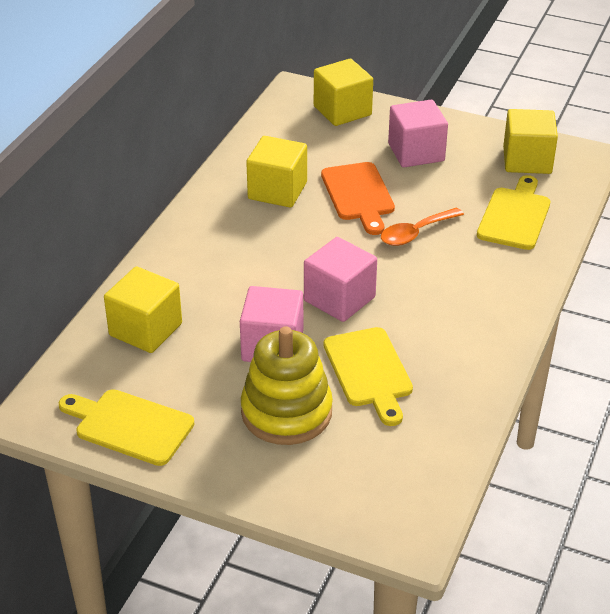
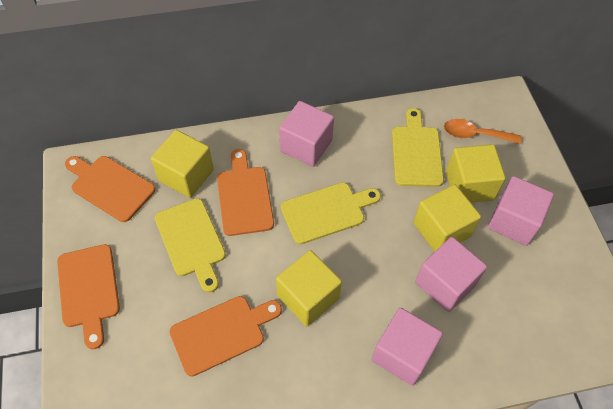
orange cutting board: [321,162,395,235] = 1 -> [57,244,120,349] [65,156,155,222] [170,296,282,377] [217,149,274,236] = 4
pink cube: [240,286,303,362] [304,237,377,322] [388,100,448,167] = 3 -> [279,101,334,167] [371,308,443,386] [415,237,487,312] [488,176,554,246] = 4
yellow stacking toy: [241,326,333,445] = 1 -> none = 0

